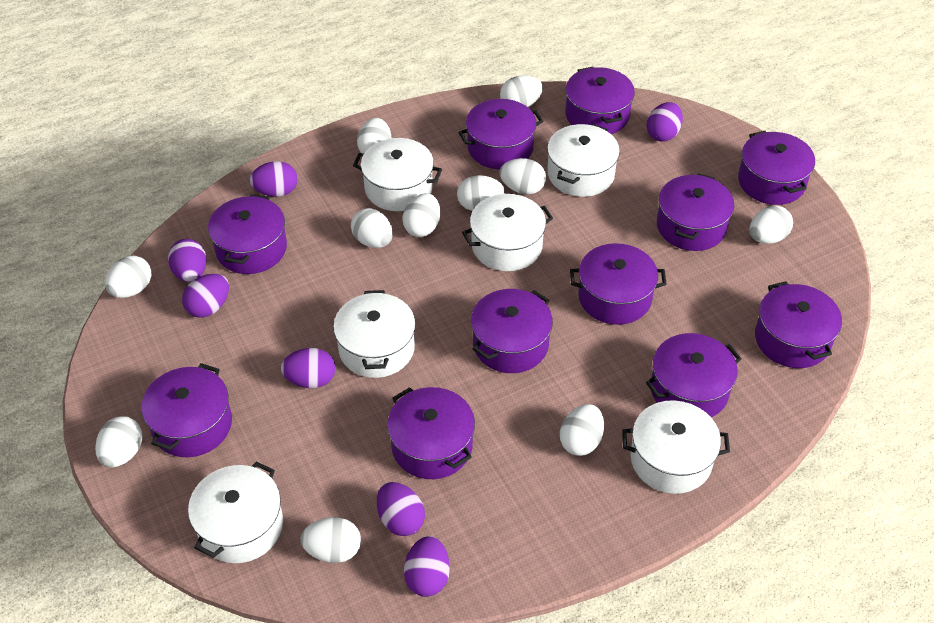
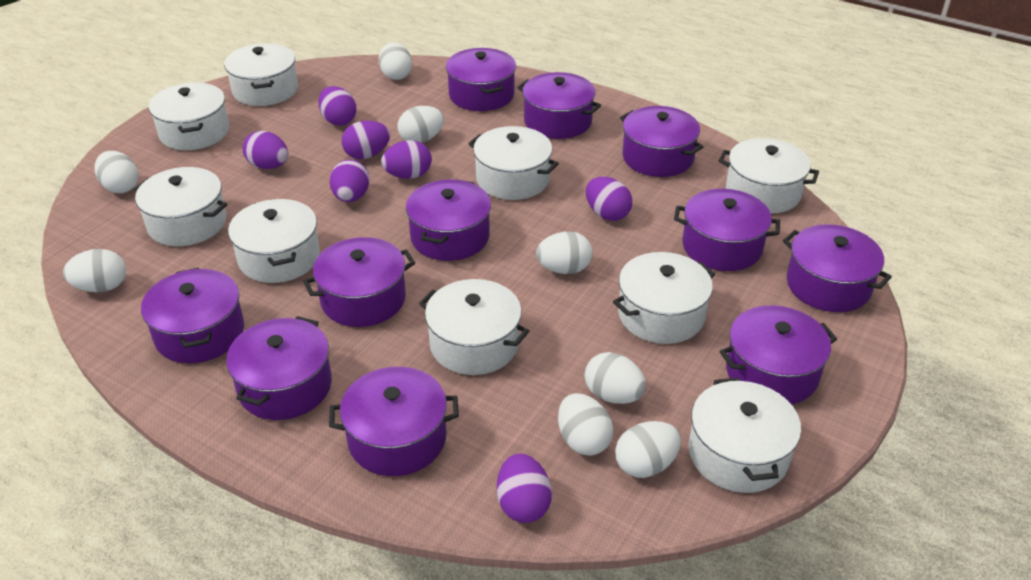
white egg: [95,416,143,468] [105,256,151,298] [300,517,361,563] [351,208,393,248] [357,118,391,154] [402,193,440,237] [457,175,505,211] [499,158,546,194] [500,75,543,107] [560,404,604,456] [750,205,793,244] = 11 -> [63,249,126,292] [95,151,138,193] [379,42,412,80] [398,106,444,143] [536,231,593,274] [558,393,613,456] [585,352,646,404] [615,421,681,478] = 8
white pot: [188,462,283,563] [333,290,416,378] [353,138,442,211] [462,194,553,271] [547,124,620,197] [622,400,730,494] = 6 -> [134,167,227,246] [149,83,229,150] [224,43,298,106] [228,199,320,283] [419,279,529,375] [468,126,559,200] [613,252,715,344] [689,378,801,493] [719,138,819,214] = 9

